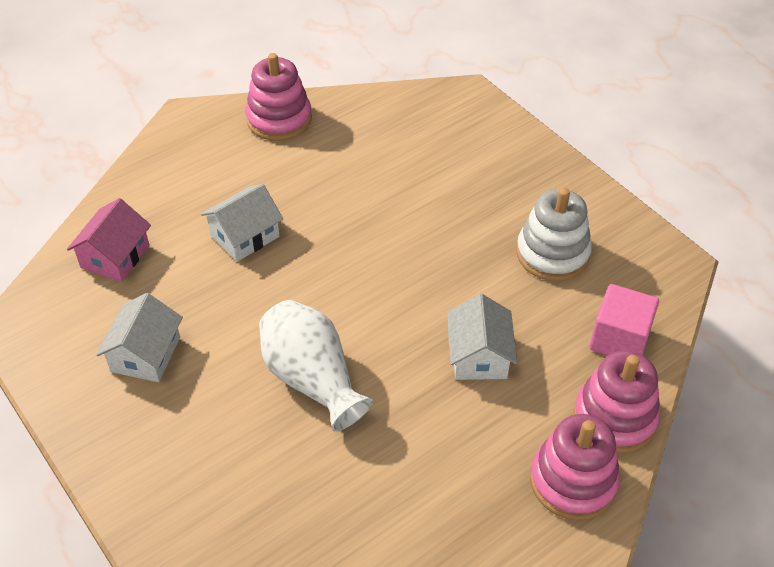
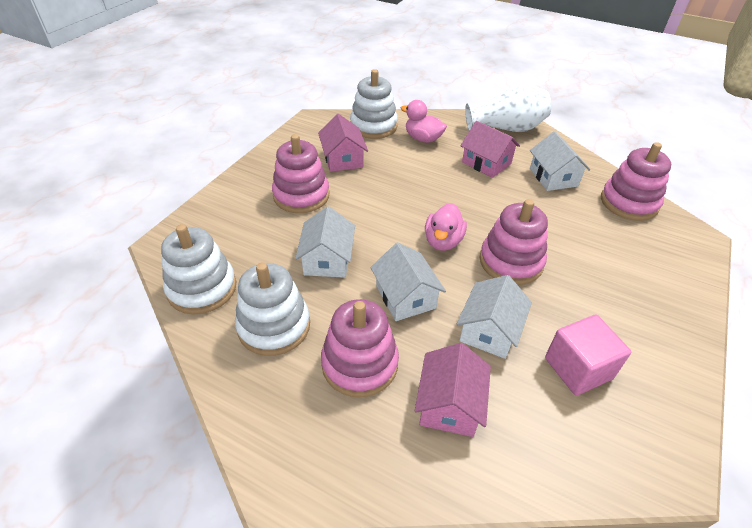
pink duck: none = 0 -> [400,100,447,143] [425,203,467,251] = 2
pink house: [67,198,151,282] = 1 -> [318,114,368,172] [415,343,491,437] [461,121,520,178] = 3
pink stacking toy: [245,53,312,141] [530,414,620,520] [574,351,660,453] = 3 -> [272,134,330,213] [321,299,399,397] [480,199,548,285] [601,142,671,221] = 4
white house: [96,293,183,382] [201,184,283,262] [447,294,517,380] = 3 -> [295,206,355,278] [370,242,446,321] [457,275,532,359] [530,131,591,191] = 4
white stacking toy: [516,188,592,281] = 1 -> [161,224,236,314] [235,262,310,356] [350,69,398,139] = 3

